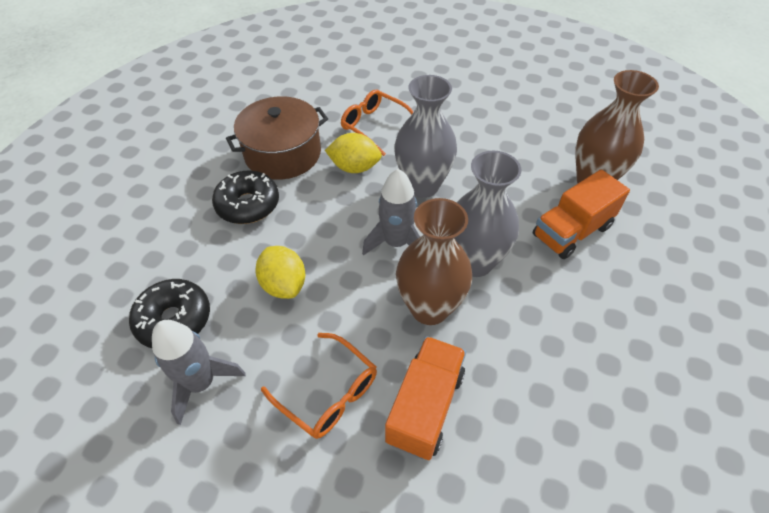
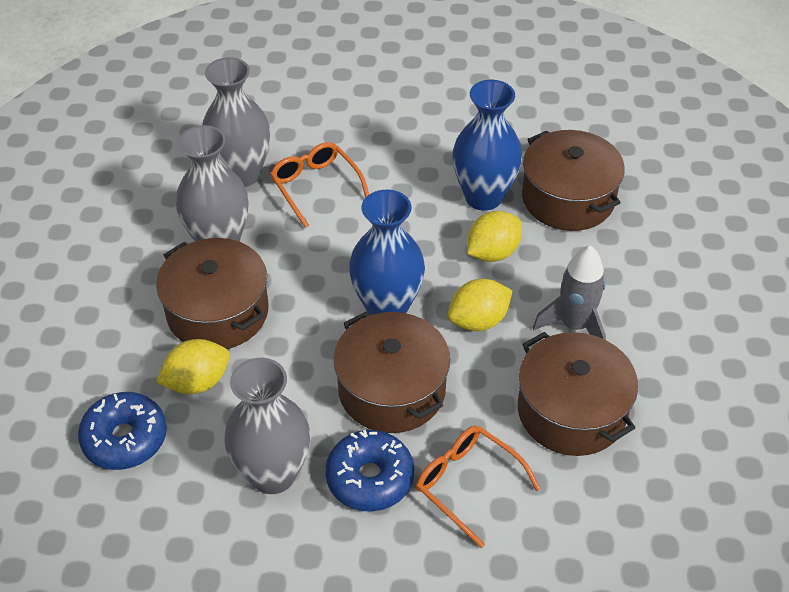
black donut: [129,279,210,348] [212,171,279,224] = 2 -> none = 0
blue donut: none = 0 -> [78,392,167,470] [325,430,414,512] = 2
blue vase: none = 0 -> [349,190,425,315] [452,80,522,211] = 2
brown pot: [226,96,328,180] = 1 -> [156,238,268,349] [333,311,450,433] [518,332,638,456] [522,130,625,231] = 4
brown vase: [396,198,472,325] [576,70,659,183] = 2 -> none = 0
grey rocket: [152,320,246,425] [362,169,420,256] = 2 -> [533,246,606,340] = 1
grey vase: [394,75,457,198] [454,151,522,277] = 2 -> [176,125,249,242] [202,57,270,187] [224,358,310,494] = 3
orange truck: [385,336,466,460] [533,169,630,259] = 2 -> none = 0
yellow lemon: [256,246,305,299] [325,133,382,173] = 2 -> [156,339,230,394] [448,279,512,331] [467,211,522,262] = 3

